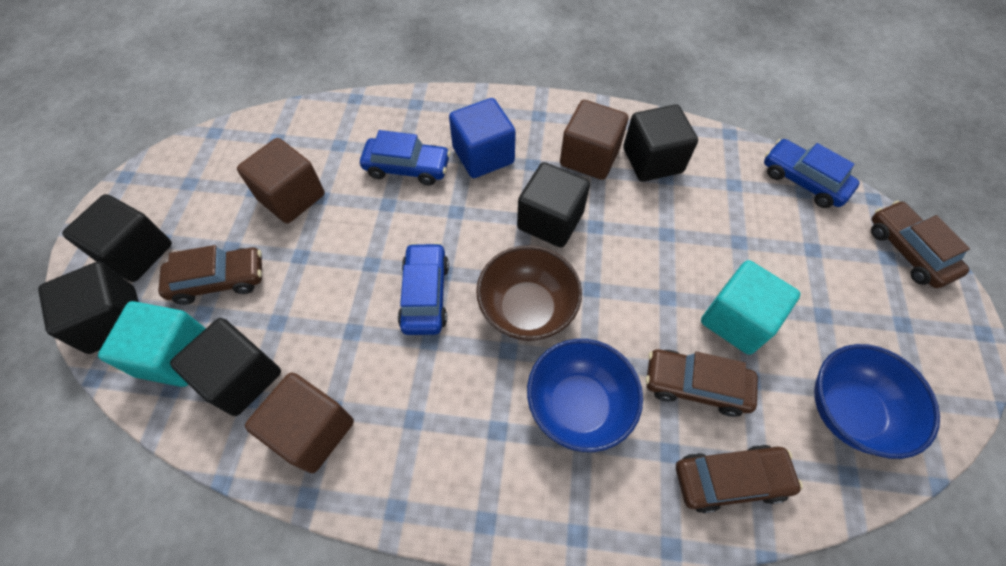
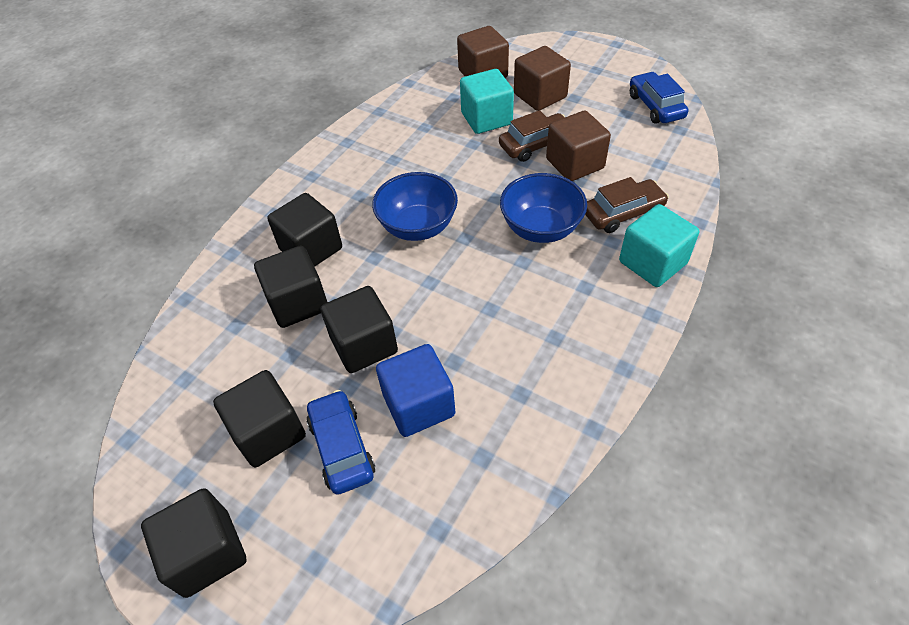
blue car: [360,130,450,185] [398,242,449,335] [764,139,860,208] = 3 -> [307,390,375,495] [630,72,688,124] = 2
brown bowl: [476,245,582,341] = 1 -> none = 0
brown car: [158,245,262,305] [645,349,758,417] [676,444,803,513] [871,201,970,288] = 4 -> [499,110,565,162] [585,177,669,233] = 2

